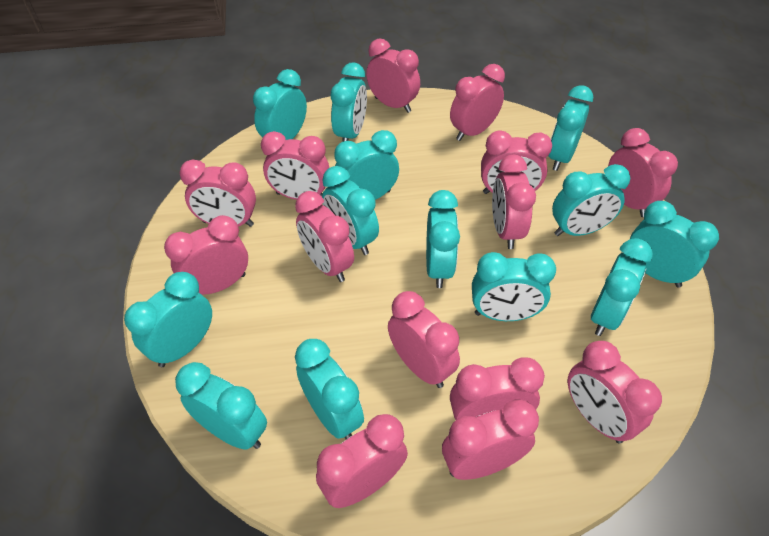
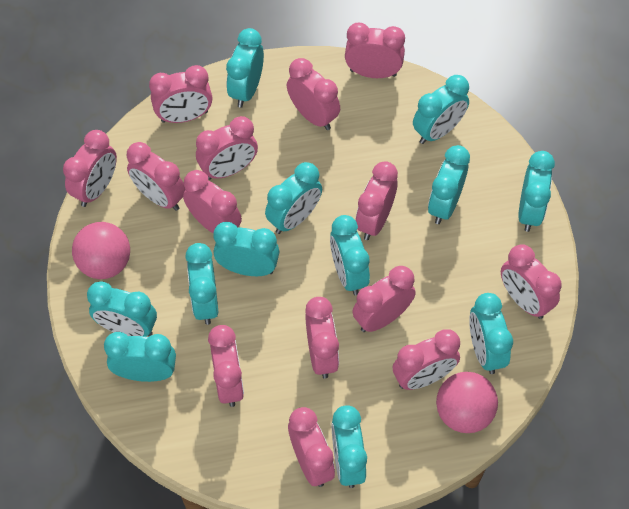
pink ball: none = 0 -> [72,222,130,279] [436,372,498,433] = 2
turquoise clock: [124,272,212,367] [175,362,267,450] [253,69,307,140] [295,339,364,439] [322,166,379,255] [331,62,367,142] [334,130,399,200] [426,190,460,288] [472,252,556,321] [548,85,593,171] [552,164,630,236] [591,238,653,336] [630,201,719,288] = 13 -> [87,282,157,337] [104,332,176,382] [185,243,218,325] [213,222,280,276] [226,28,264,108] [265,162,322,234] [330,215,370,295] [331,406,367,488] [413,75,469,144] [428,145,470,224] [469,293,513,374] [518,151,555,232] = 12

